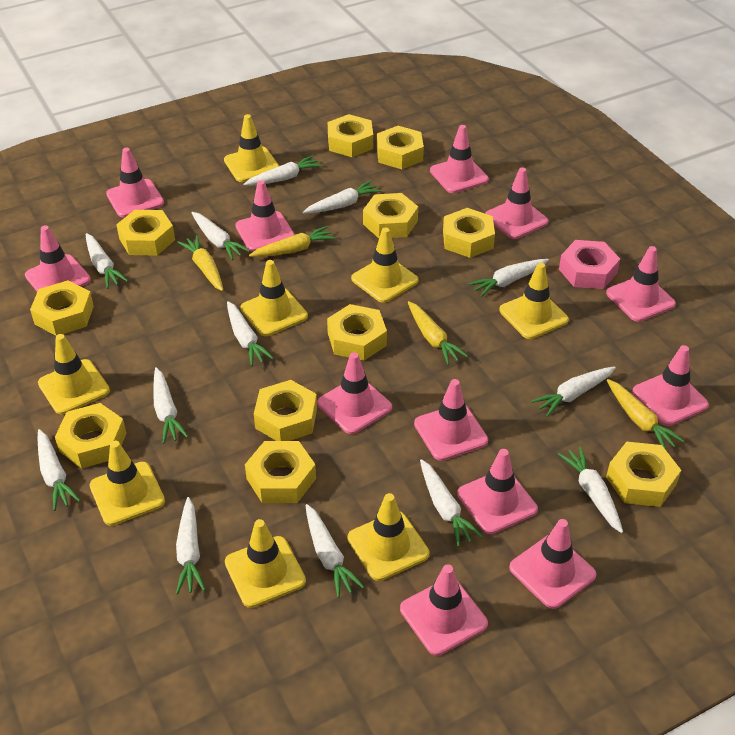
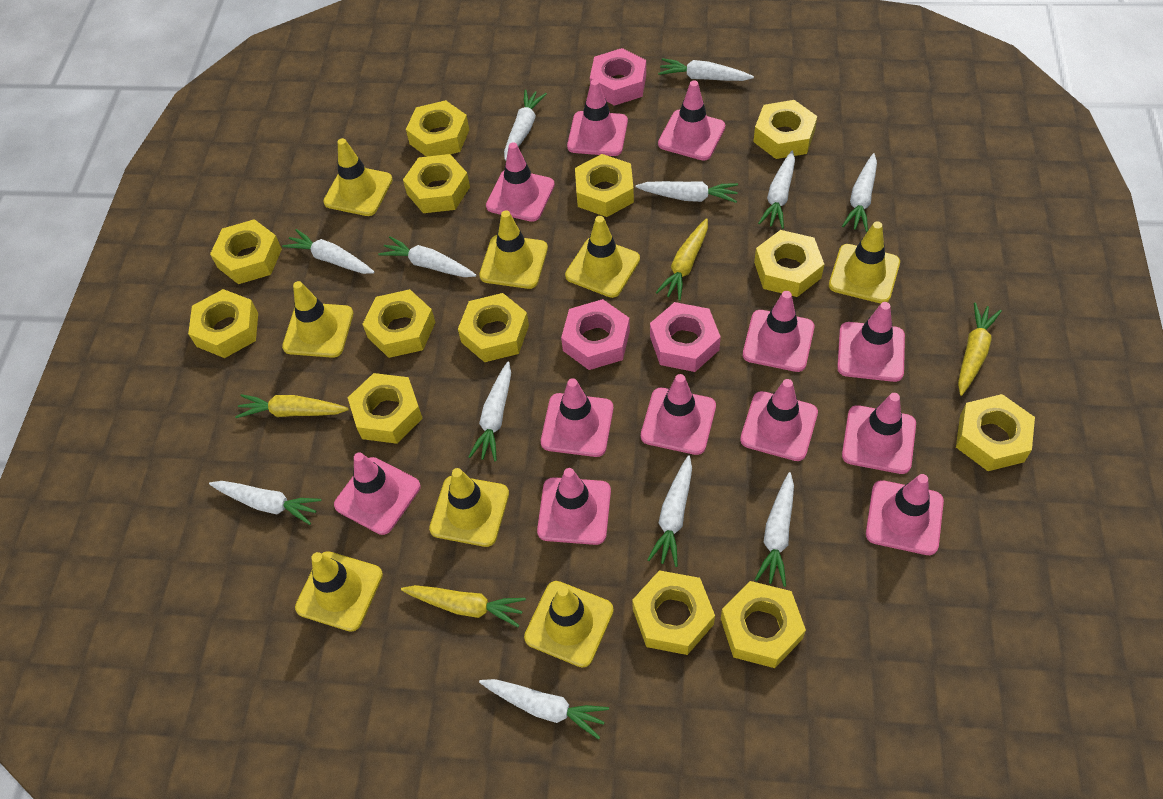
pink nut: [559,240,620,289] = 1 -> [561,299,630,370] [590,48,646,106] [650,302,721,372] = 3
white carrot: [38,429,81,511] [86,233,128,289] [153,367,189,444] [176,497,205,594] [191,212,250,260] [227,301,274,366] [243,155,322,186] [303,180,382,214] [306,504,364,598] [420,459,483,547] [468,259,549,297] [531,366,616,417] [558,446,623,533] = 13 -> [209,481,322,525] [282,229,374,274] [378,236,476,277] [469,362,511,461] [479,679,609,740] [504,90,547,160] [636,181,738,203] [647,455,692,567] [658,58,754,81] [755,472,794,587] [758,151,795,229] [842,153,877,232] = 12
yellow nut: [30,280,94,336] [55,403,126,468] [116,210,175,255] [245,441,316,503] [254,380,317,441] [327,304,387,361] [328,114,373,157] [363,193,418,238] [377,126,424,169] [443,208,495,258] [606,442,681,507] = 11 -> [188,289,258,358] [210,219,282,284] [348,373,423,444] [362,289,436,358] [403,154,470,213] [406,100,469,157] [458,293,529,362] [575,154,634,217] [632,570,715,655] [721,581,806,668] [753,100,817,159] [754,230,824,297] [956,394,1035,471] = 13

